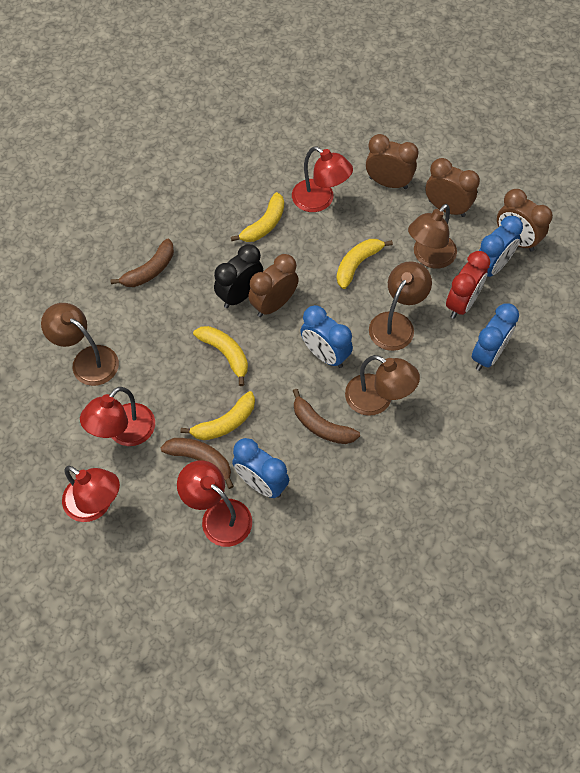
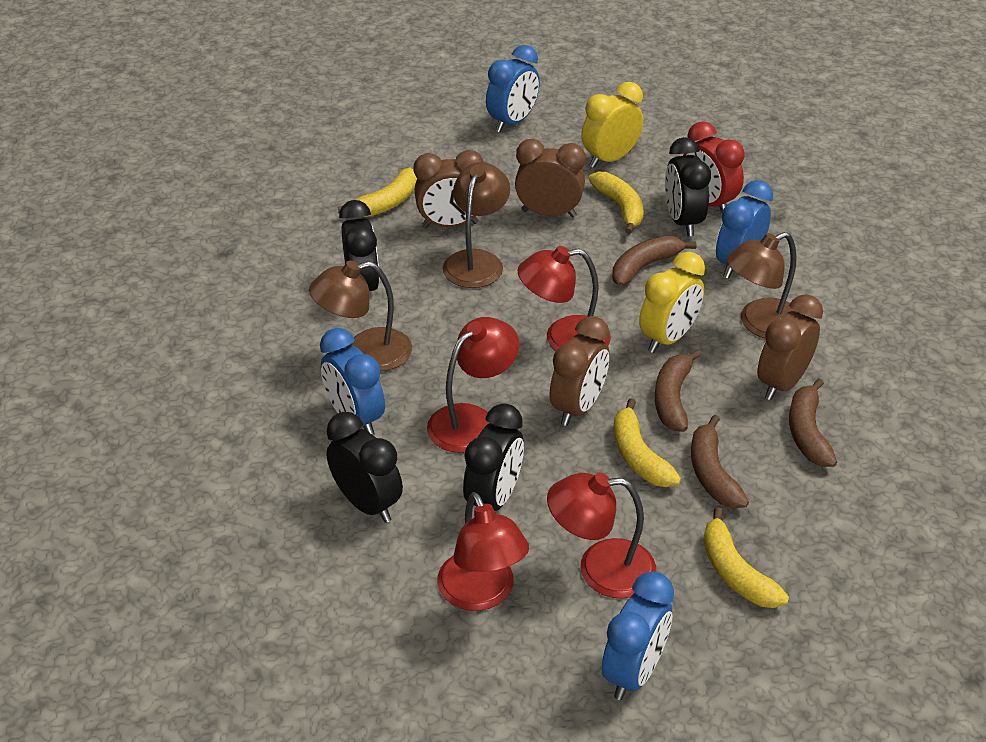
black clock: [214,244,263,308] = 1 -> [327,412,403,523] [339,200,380,291] [463,403,524,511] [665,137,711,236] = 4
brown banana: [110,239,174,287] [160,438,234,489] [293,389,360,444] = 3 -> [612,236,696,286] [655,349,702,432] [691,415,749,508] [789,379,837,467] = 4
brown lamp: [41,303,119,386] [345,355,420,416] [369,261,432,351] [408,204,457,269] = 4 -> [309,261,412,372] [443,162,510,288] [726,232,800,338] = 3
yellow clock: none = 0 -> [581,82,643,168] [639,252,705,353] = 2

